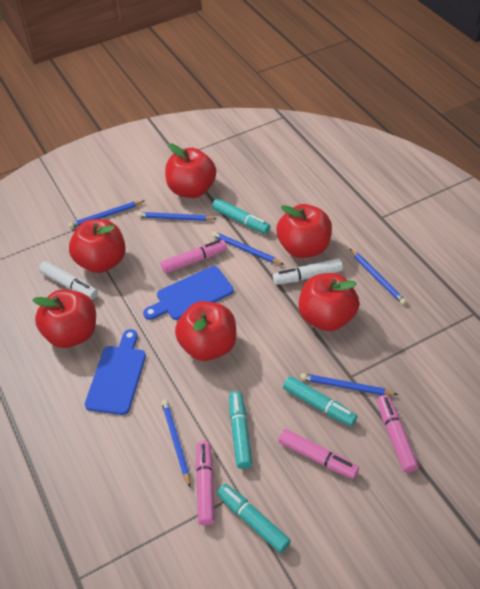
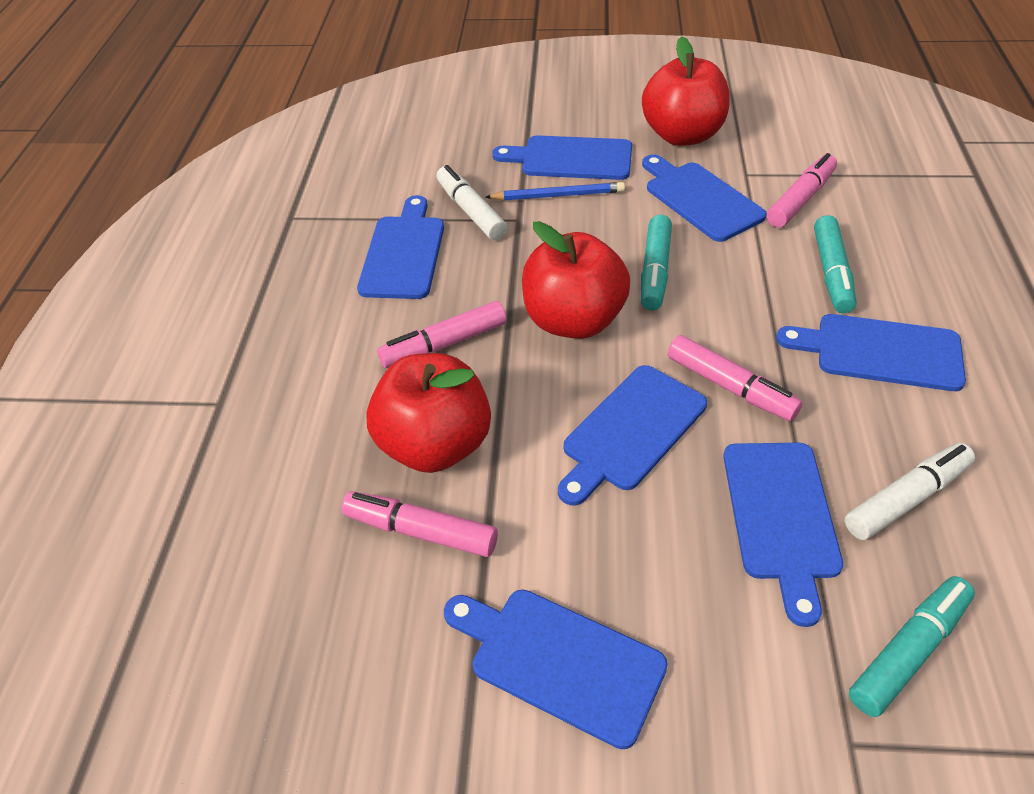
blue cutting board: [85,329,146,415] [143,266,234,320] = 2 -> [357,195,444,299] [444,589,668,749] [492,135,632,180] [558,365,707,506] [642,154,767,242] [723,443,843,627] [776,314,966,391] = 7
blue pencil: [68,201,144,228] [137,212,217,221] [161,399,191,487] [212,232,284,265] [300,373,398,395] [349,248,407,305] = 6 -> [486,182,625,201] = 1
red apple: [33,290,96,348] [69,219,126,273] [165,143,216,198] [175,301,236,361] [276,204,332,258] [299,273,359,331] = 6 -> [366,353,491,473] [522,221,630,339] [642,36,730,146] = 3
turquoise marker: [212,198,271,234] [217,484,291,553] [229,391,253,469] [283,376,357,426] = 4 -> [641,215,672,311] [814,215,856,313] [849,576,975,717] = 3

